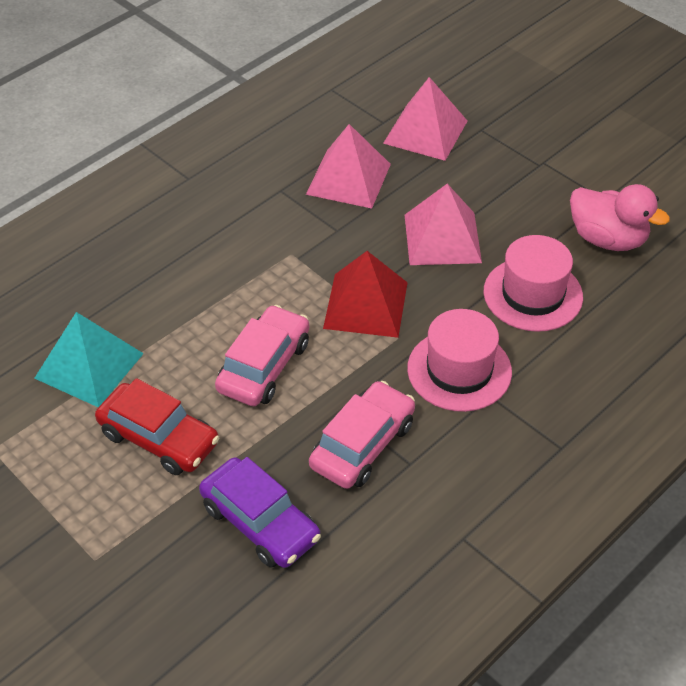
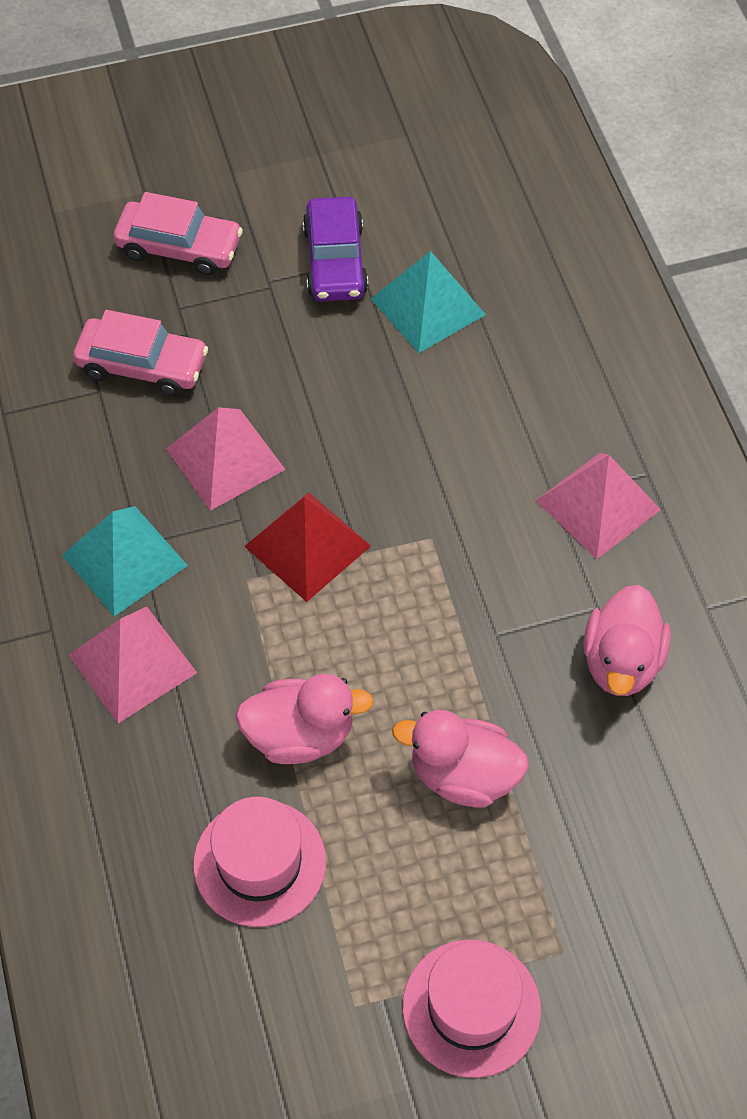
pink duck: [570,184,670,251] = 1 -> [235,674,374,764] [392,710,529,807] [583,585,671,696] = 3
red car: [95,378,219,475] = 1 -> none = 0
turquoise pyramid: [34,312,144,407] = 1 -> [62,506,188,616] [371,251,486,353] = 2

